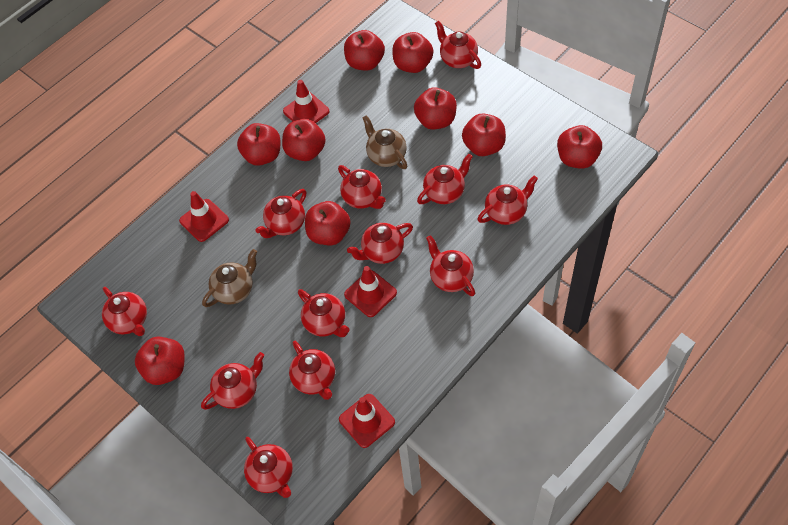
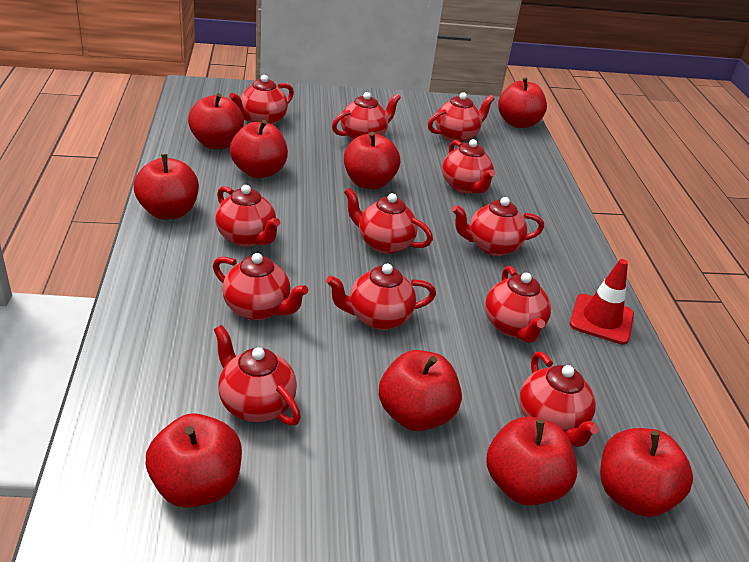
brown teapot: [202,249,257,307] [363,115,407,169] = 2 -> none = 0
red traffic cone: [179,191,229,242] [283,80,330,123] [339,394,395,448] [344,266,397,317] = 4 -> [570,259,634,345] = 1

